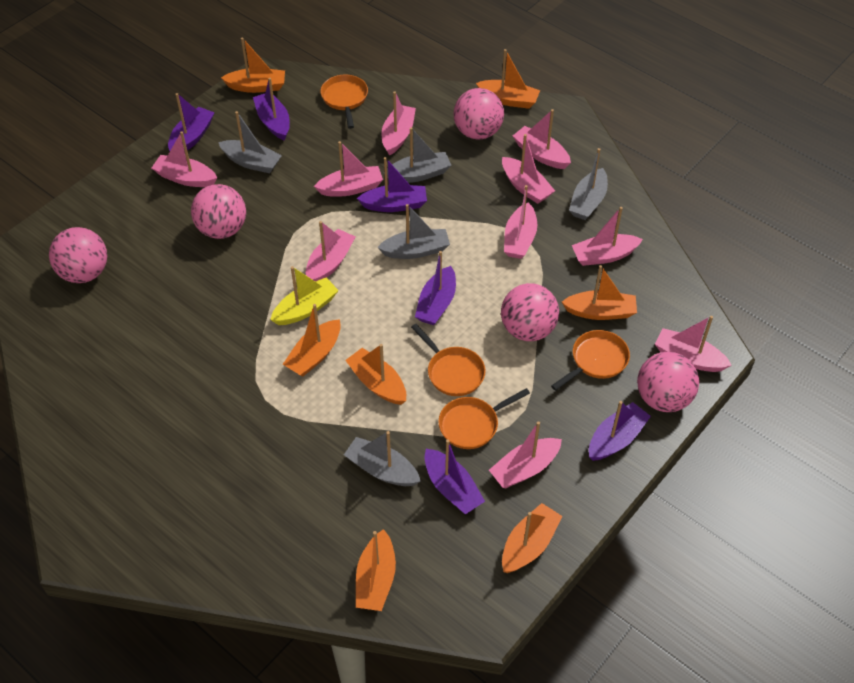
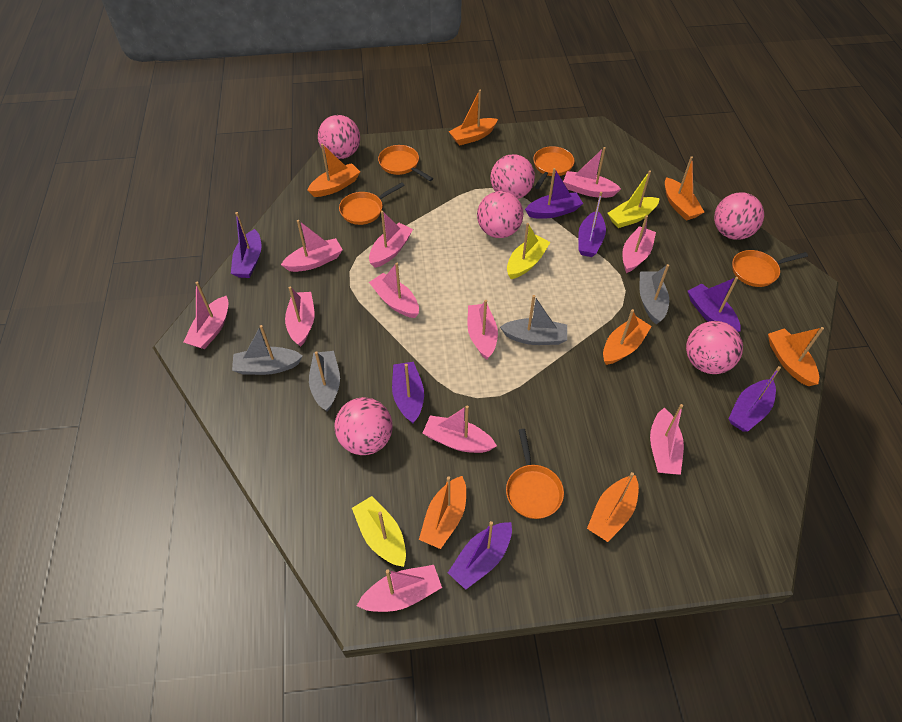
grey boat: [218,111,282,173] [344,431,421,486] [377,204,450,259] [387,127,451,183] [569,148,608,220] = 5 -> [232,325,303,375] [309,351,340,412] [500,295,567,345] [640,264,669,324] = 4
orange pan: [320,74,368,129] [411,324,486,396] [438,388,530,449] [551,330,630,391] = 4 -> [339,182,405,225] [378,145,433,181] [506,429,564,519] [533,146,574,189] [732,250,808,287] = 5
pink ball: [49,227,107,283] [191,184,246,239] [454,88,504,140] [501,283,559,341] [637,352,699,412] = 5 -> [318,115,360,159] [335,397,393,455] [477,191,523,238] [490,154,535,199] [686,321,743,374] [714,193,764,240] = 6
pink boat: [152,131,217,187] [306,221,355,281] [314,141,383,197] [381,91,416,156] [489,421,562,488] [502,134,555,204] [504,185,537,259] [513,109,571,169] [572,207,643,266] [655,316,732,372] = 10 -> [183,282,228,349] [281,220,343,272] [285,287,315,347] [357,565,442,612] [369,211,413,268] [369,263,419,318] [423,406,497,453] [468,300,498,360] [563,147,621,198] [622,215,656,273] [650,404,684,475] = 11
purple boat: [168,93,215,151] [253,78,290,141] [357,157,427,212] [415,251,456,325] [425,439,485,514] [589,401,651,461] = 6 -> [231,212,262,278] [392,362,424,423] [448,521,512,590] [525,168,583,219] [578,192,606,257] [688,277,741,332] [729,366,781,431] = 7
yellow boat: [270,266,339,325] = 1 -> [352,496,406,567] [507,223,550,279] [608,170,660,228] = 3

